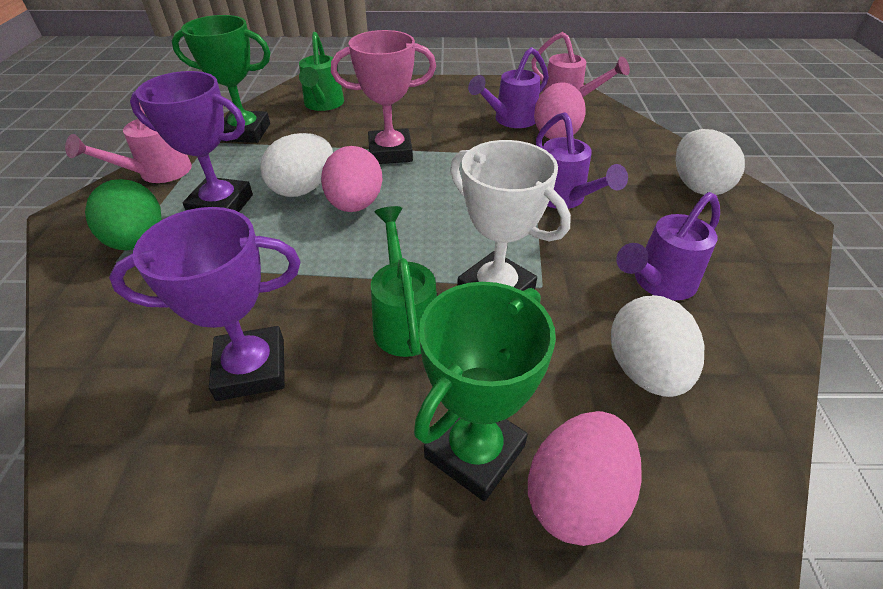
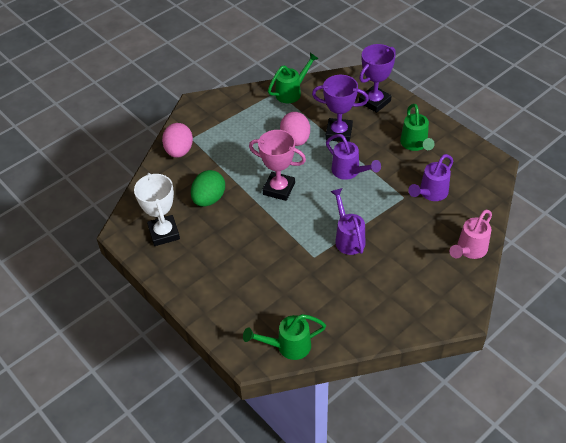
green trophy: [172,15,271,143] [414,282,556,501] = 2 -> none = 0
green watering can: [299,32,344,111] [371,206,437,357] = 2 -> [243,314,326,360] [268,53,319,103] [400,104,435,151] = 3
pink egg: [321,146,383,212] [528,411,642,546] [534,82,586,139] = 3 -> [162,123,193,158] [280,112,310,146] = 2
pink watering can: [65,103,192,183] [531,32,630,97] = 2 -> [450,210,492,259] = 1
white egg: [260,133,333,197] [611,295,704,397] [675,129,745,195] = 3 -> none = 0

